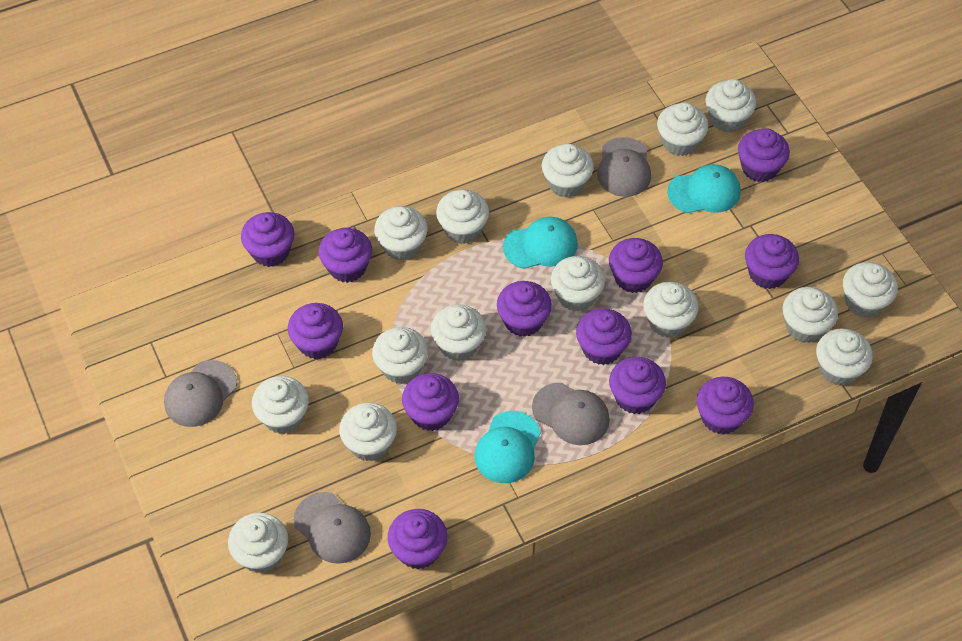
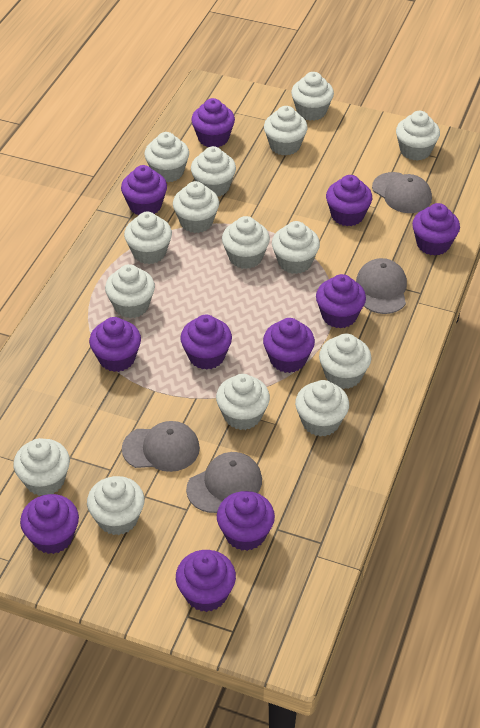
purple cupcake: [241,212,294,267] [288,303,343,359] [319,228,372,283] [388,509,448,569] [402,373,459,431] [497,281,552,337] [576,308,632,365] [609,238,663,293] [609,357,666,414] [697,377,754,435] [738,128,790,182] [745,234,799,289] = 12 -> [20,494,79,554] [89,317,141,372] [121,165,167,216] [176,550,236,612] [180,315,232,370] [191,98,235,147] [217,491,275,551] [263,318,315,373] [316,274,366,328] [326,175,372,226] [412,203,460,255] = 11
turquoise cap: [475,411,541,483] [503,217,578,269] [667,164,741,213] = 3 -> none = 0

